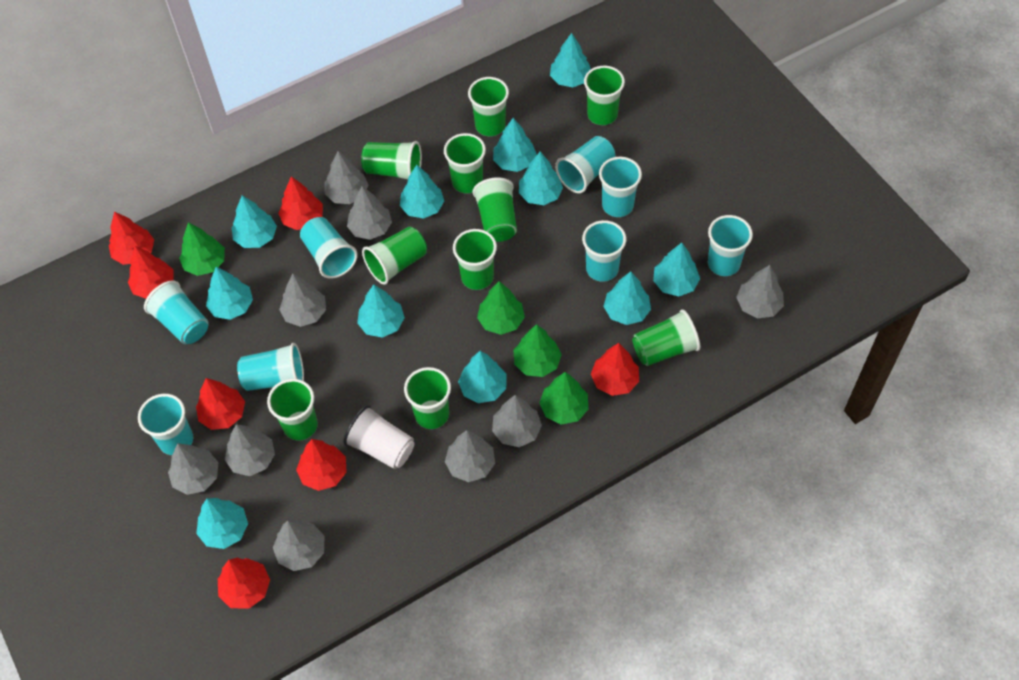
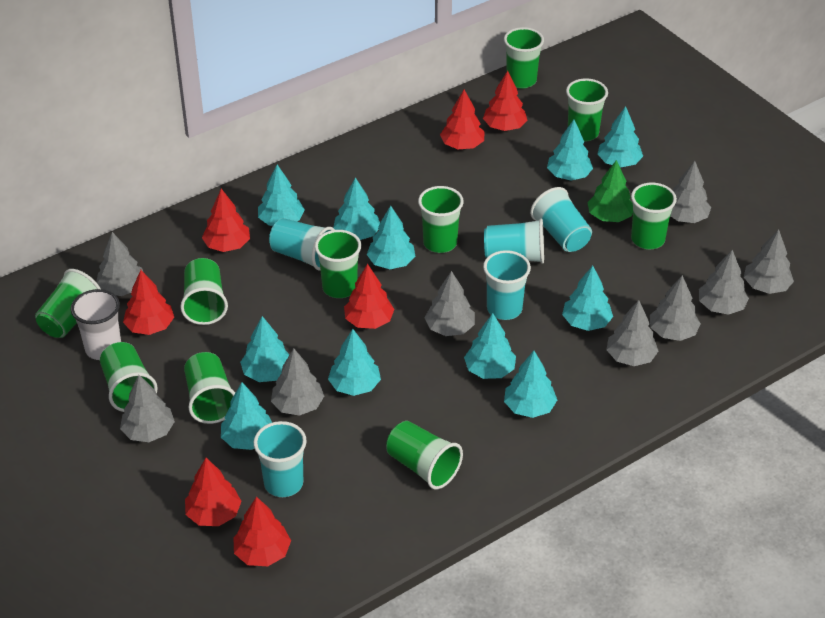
green tree: [179,222,225,276] [477,281,525,335] [513,324,562,377] [539,372,589,425] = 4 -> [587,160,633,222] = 1
turquoise cup: [138,394,193,455] [144,281,209,344] [237,343,304,391] [300,217,358,279] [555,136,616,193] [582,220,626,282] [599,157,642,217] [708,215,753,276] = 8 -> [254,421,307,497] [269,218,335,270] [483,250,531,320] [484,219,544,264] [530,187,592,252] = 5

